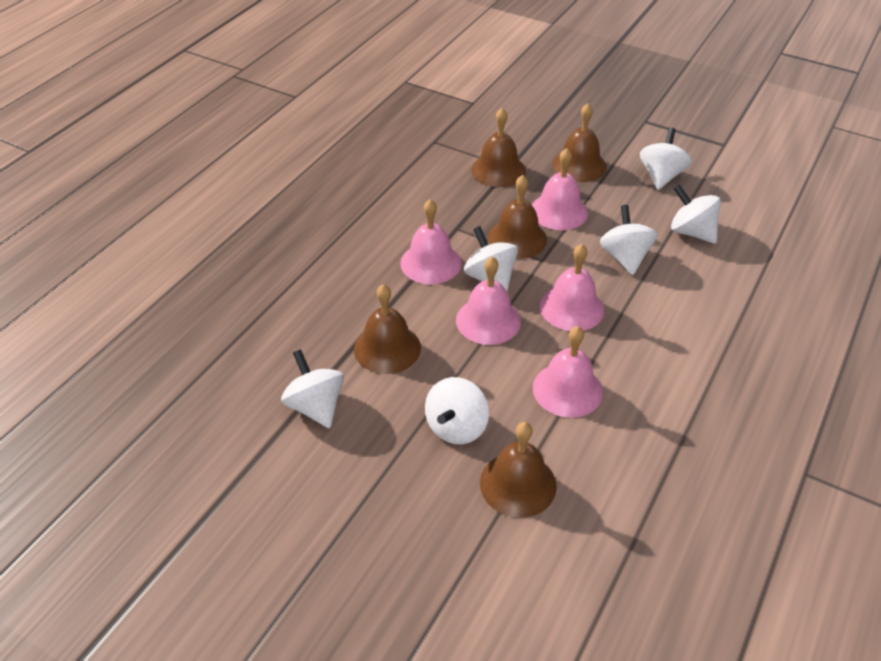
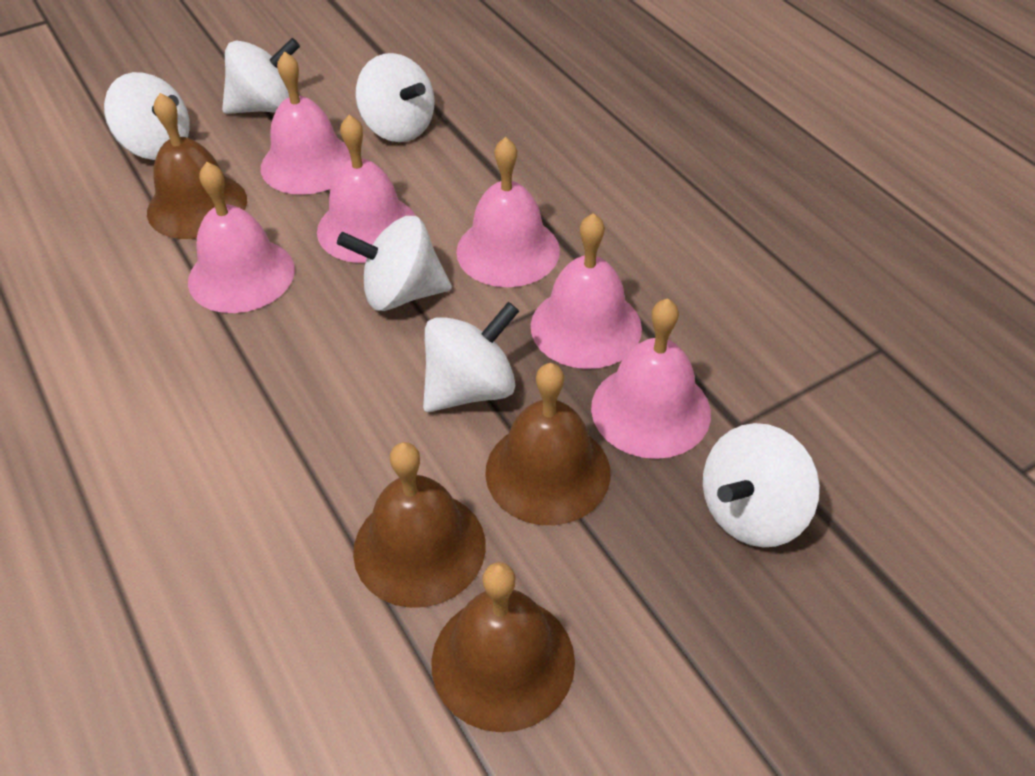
brown bell: [354,284,421,374] [471,108,526,187] [480,422,557,518] [488,175,547,259] [552,103,607,182] = 5 -> [147,93,247,239] [353,442,486,608] [431,562,575,732] [485,363,611,525] = 4
pink bell: [400,199,461,284] [456,257,521,345] [532,148,588,230] [533,326,603,418] [540,244,604,331] = 5 -> [188,162,295,313] [261,51,351,195] [317,115,416,263] [456,137,560,287] [531,213,642,369] [591,298,711,459] = 6

